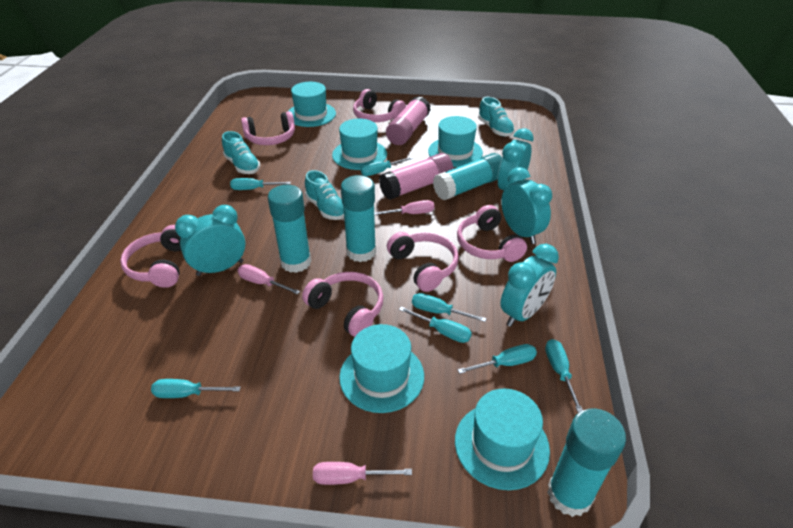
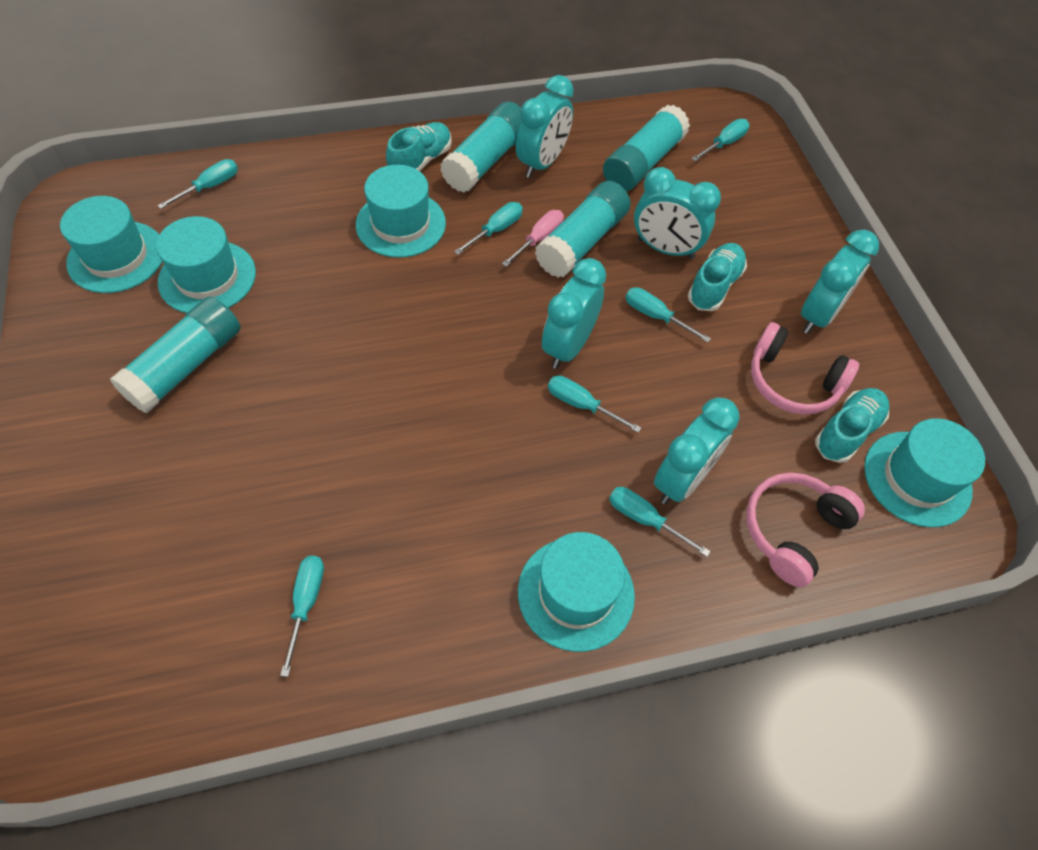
pink glue stick: [379,153,454,200] [386,96,431,145] = 2 -> none = 0
pink headphones: [120,225,181,288] [241,111,295,145] [302,272,383,337] [353,89,406,122] [387,232,459,292] [457,205,527,262] = 6 -> [746,472,865,587] [751,322,859,414] = 2
pink screwdriver: [237,264,300,295] [313,462,412,485] [374,200,434,215] = 3 -> [502,210,564,267] = 1
turquoise clock: [175,205,246,276] [498,128,534,190] [500,244,559,327] [501,167,552,244] = 4 -> [516,75,574,178] [542,258,606,369] [634,167,721,259] [654,397,740,505] [801,230,879,334] = 5

